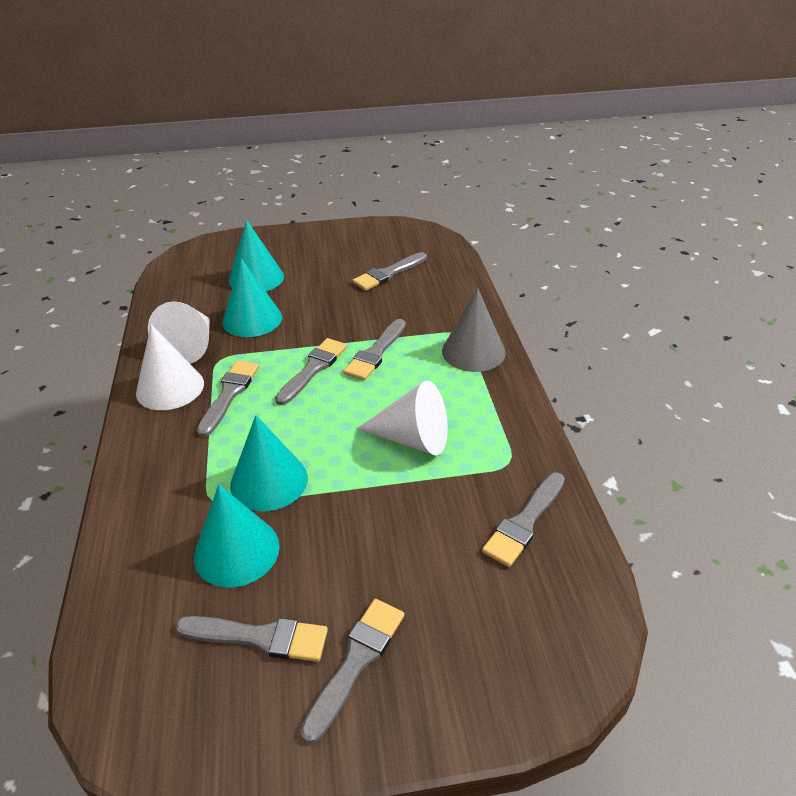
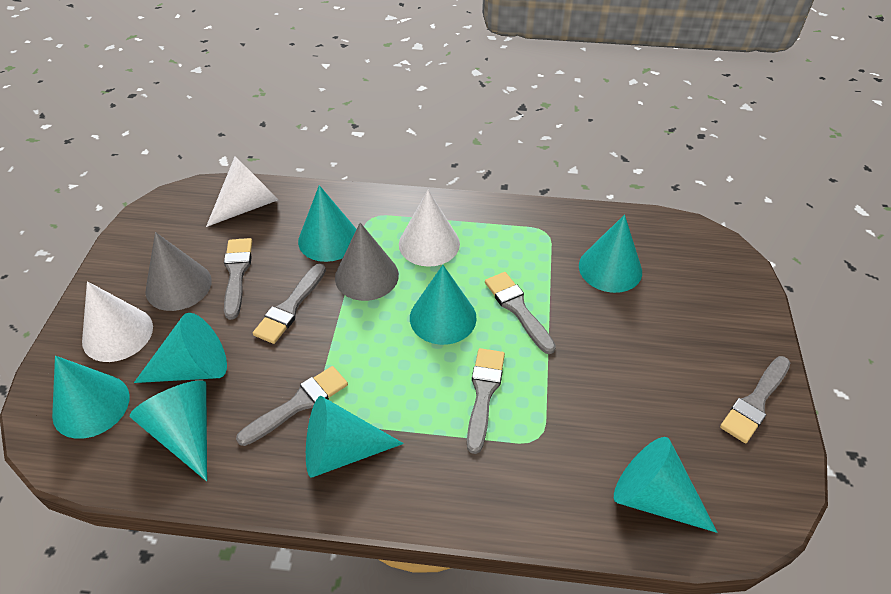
grey brush: [175,616,328,662] [197,360,259,437] [275,338,347,405] [300,599,405,744] [343,319,406,381] [352,252,427,291] [482,472,565,567] = 7 -> [224,238,252,320] [236,366,348,446] [253,263,326,344] [467,348,505,454] [485,272,556,354] [720,356,790,443] = 6
grey cone: [442,289,506,372] = 1 -> [145,232,212,311] [335,223,399,301] = 2
turquoise cone: [194,485,280,588] [222,259,282,337] [229,220,284,291] [230,415,308,512] = 4 -> [52,356,130,439] [130,380,207,481] [134,313,227,383] [298,185,356,262] [306,396,404,477] [410,265,477,345] [579,215,642,293] [614,437,717,533] = 8

